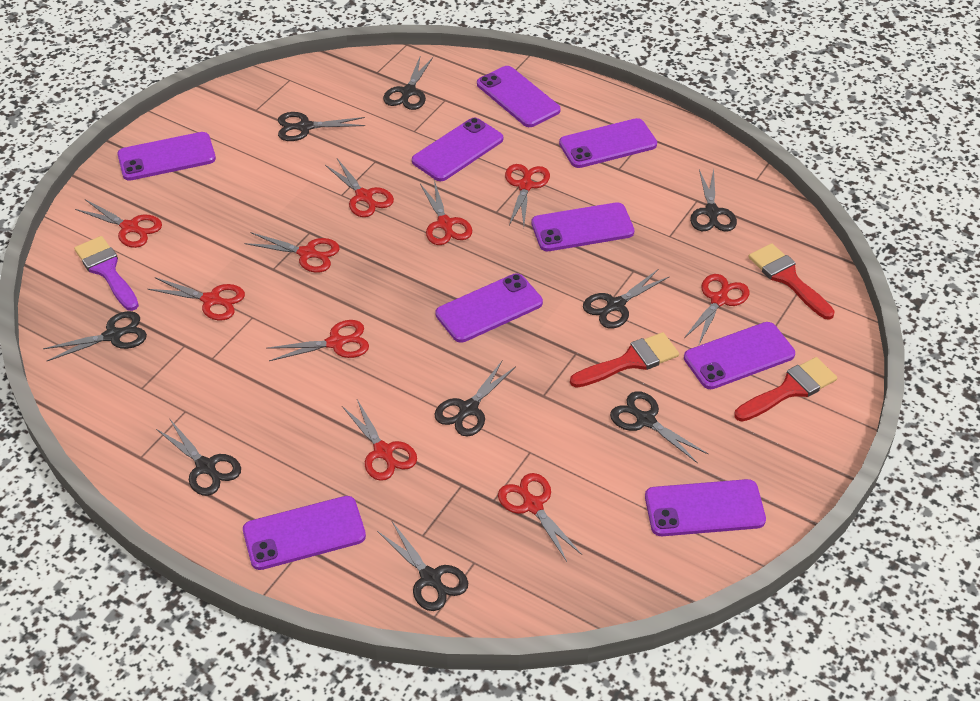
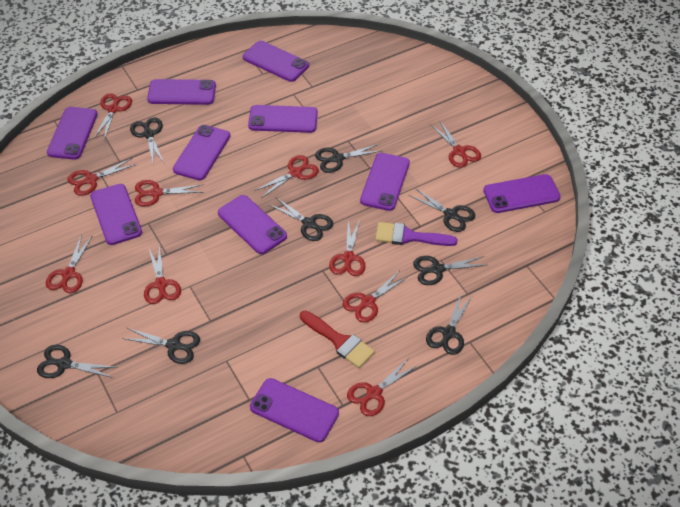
black scissors: [43,311,147,361] [156,418,241,496] [278,112,365,141] [377,522,468,611] [383,57,433,110] [434,361,516,436] [583,269,670,329] [610,391,708,463] [690,169,737,231] = 9 -> [37,345,118,378] [122,328,200,364] [130,117,164,166] [268,197,333,241] [315,144,381,173] [409,188,475,232] [413,256,485,285] [426,294,473,355] = 8
purple phone: [117,132,216,181] [243,496,366,570] [412,118,503,181] [435,273,543,343] [477,66,561,127] [531,202,635,251] [559,118,657,168] [645,479,766,536] [684,322,795,389] = 9 -> [47,107,98,160] [90,184,142,245] [147,79,216,105] [173,125,230,181] [218,195,287,254] [243,41,309,82] [248,105,318,133] [250,378,339,443] [360,153,410,211] [483,174,561,213] = 10
red brush: [570,332,679,388] [734,357,837,422] [748,243,835,320] = 3 -> [300,311,375,368] = 1

